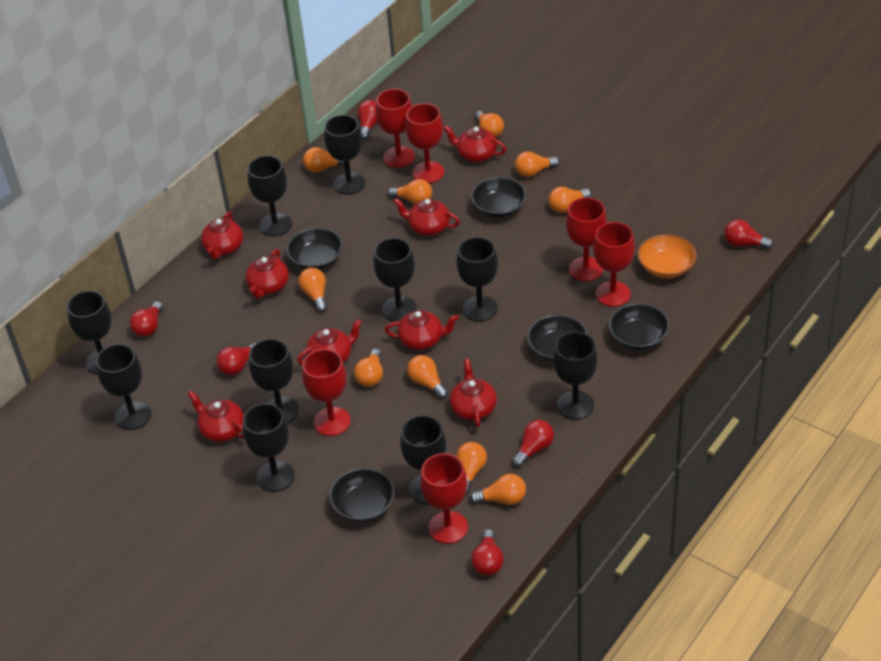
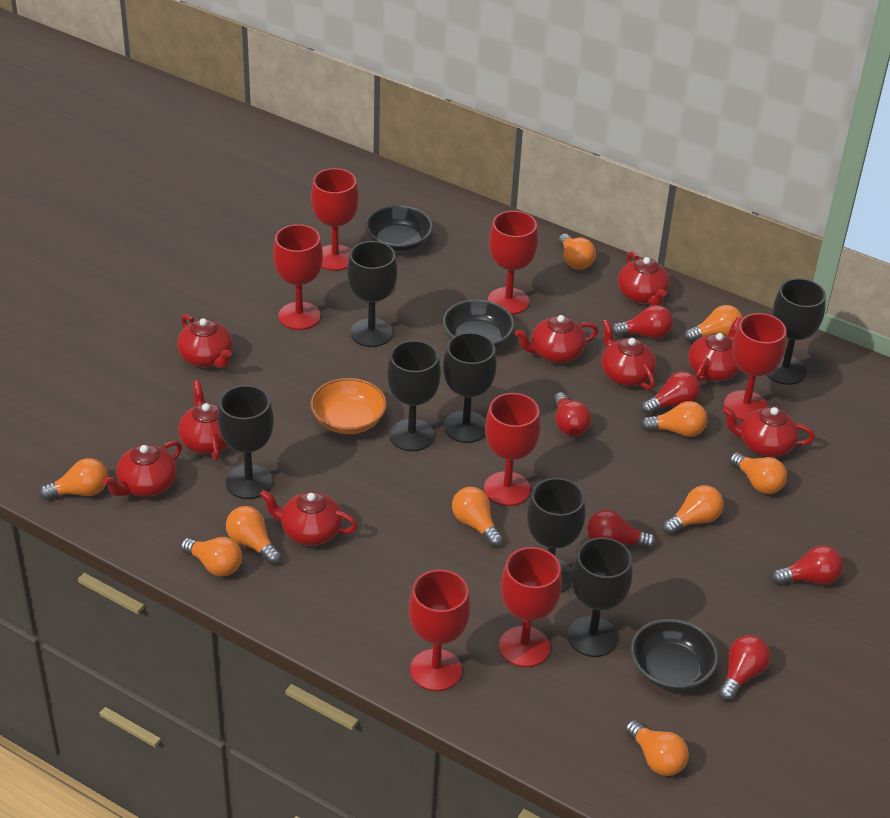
black bowl: [286,228,343,270] [329,468,395,522] [471,177,526,218] [527,314,588,361] [609,303,670,350] = 5 -> [365,205,433,252] [443,299,514,348] [631,619,718,691] = 3
black goblet: [67,291,112,375] [96,344,151,430] [243,403,295,492] [247,156,292,236] [249,339,299,424] [324,115,366,195] [373,238,417,322] [400,415,446,505] [457,237,498,322] [553,332,597,420] = 10 -> [218,385,274,499] [347,241,397,347] [387,340,441,451] [443,332,497,443] [527,478,586,593] [567,537,633,657] [767,278,826,385] = 7
red goblet: [302,349,351,436] [376,89,415,168] [405,103,444,183] [420,453,468,544] [566,197,607,281] [593,222,635,307] = 6 -> [273,224,323,330] [311,168,359,271] [409,570,470,691] [484,393,541,506] [488,211,538,315] [499,547,562,667] [724,313,787,421] = 7
red teapot: [188,391,244,442] [201,211,243,260] [246,249,289,299] [297,319,362,365] [385,310,459,350] [393,198,460,236] [443,126,506,163] [450,358,497,427] = 8 -> [102,441,182,497] [177,314,233,368] [178,380,228,460] [260,489,358,546] [515,315,598,363] [602,319,656,390] [618,251,670,306] [688,317,741,383] [722,406,815,457] = 9

